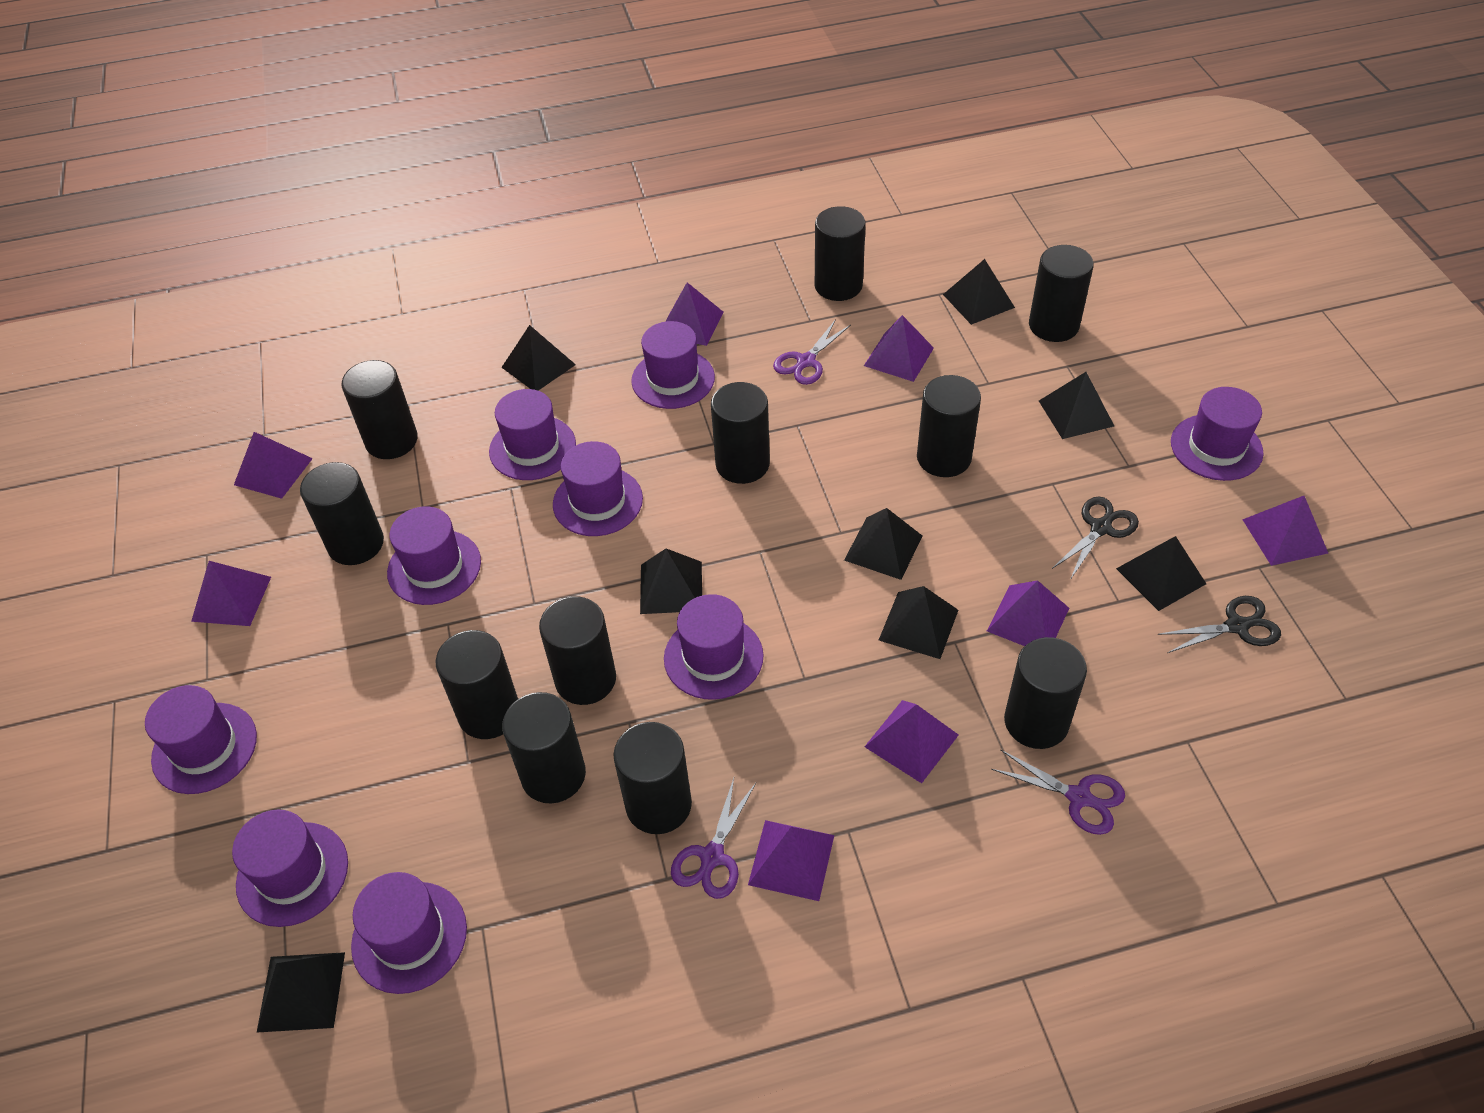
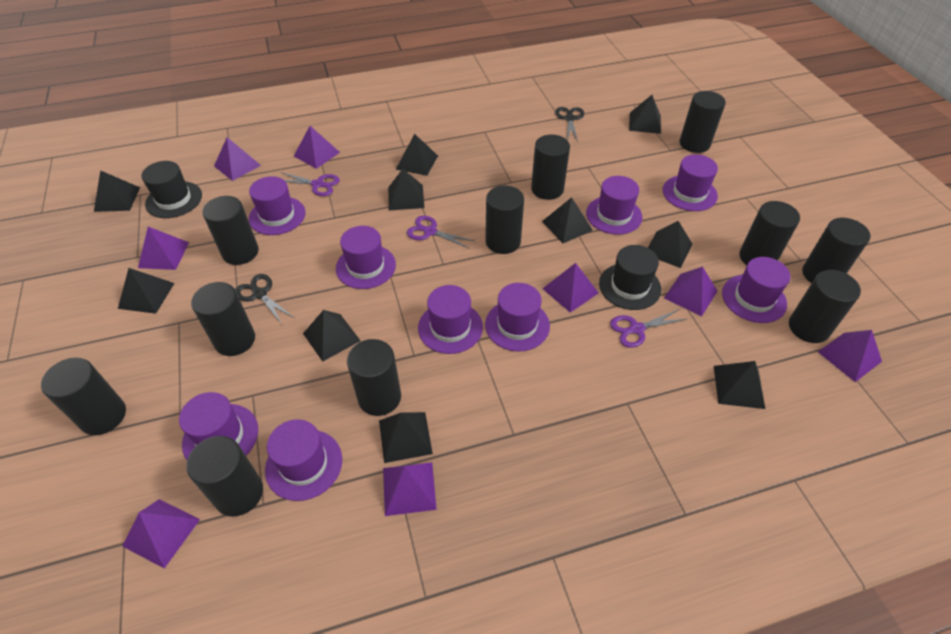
black hat: none = 0 -> [141,161,202,218] [599,245,661,310] = 2
black pyramid: [257,952,345,1032] [501,325,576,391] [640,549,702,614] [844,508,923,580] [879,586,958,659] [943,259,1015,325] [1039,372,1114,439] [1116,536,1206,611] = 8 -> [94,170,140,212] [118,268,175,314] [303,310,361,362] [379,412,433,463] [388,169,424,210] [396,134,438,176] [542,197,593,243] [629,95,661,134] [648,221,693,268] [714,361,765,409] = 10

